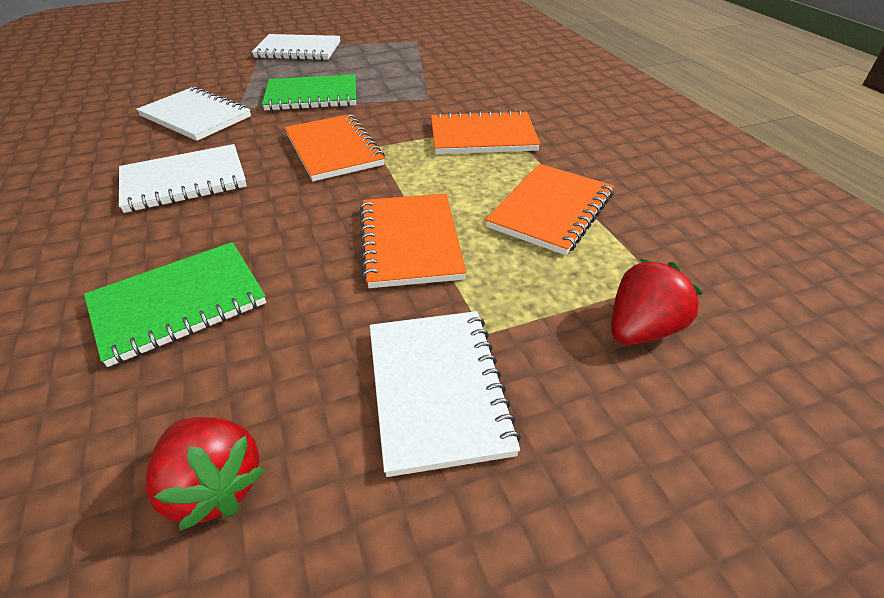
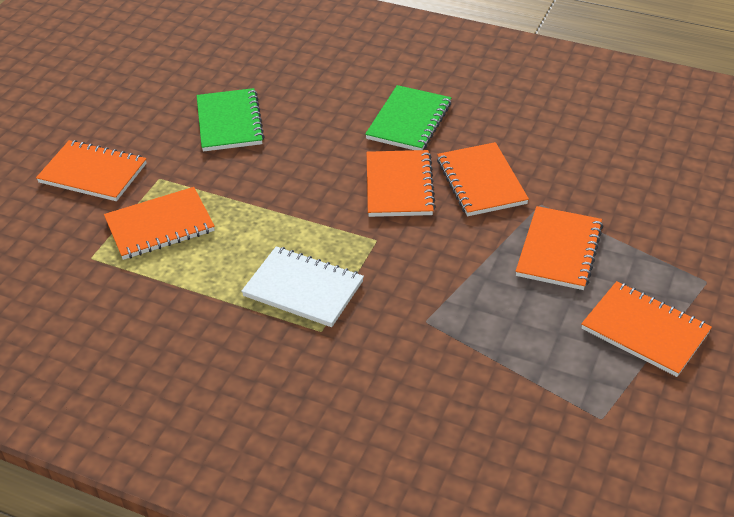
orange notebook: [285,114,385,181] [360,194,467,288] [431,110,540,154] [485,164,614,255] = 4 -> [36,140,147,201] [104,187,215,260] [367,150,436,217] [437,142,529,216] [516,206,603,290] [581,281,712,377] = 6
red strawberry: [146,417,265,531] [611,259,703,345] = 2 -> none = 0
white notebook: [119,144,247,213] [136,87,251,141] [252,34,340,60] [370,311,521,477] = 4 -> [241,246,364,327] = 1

